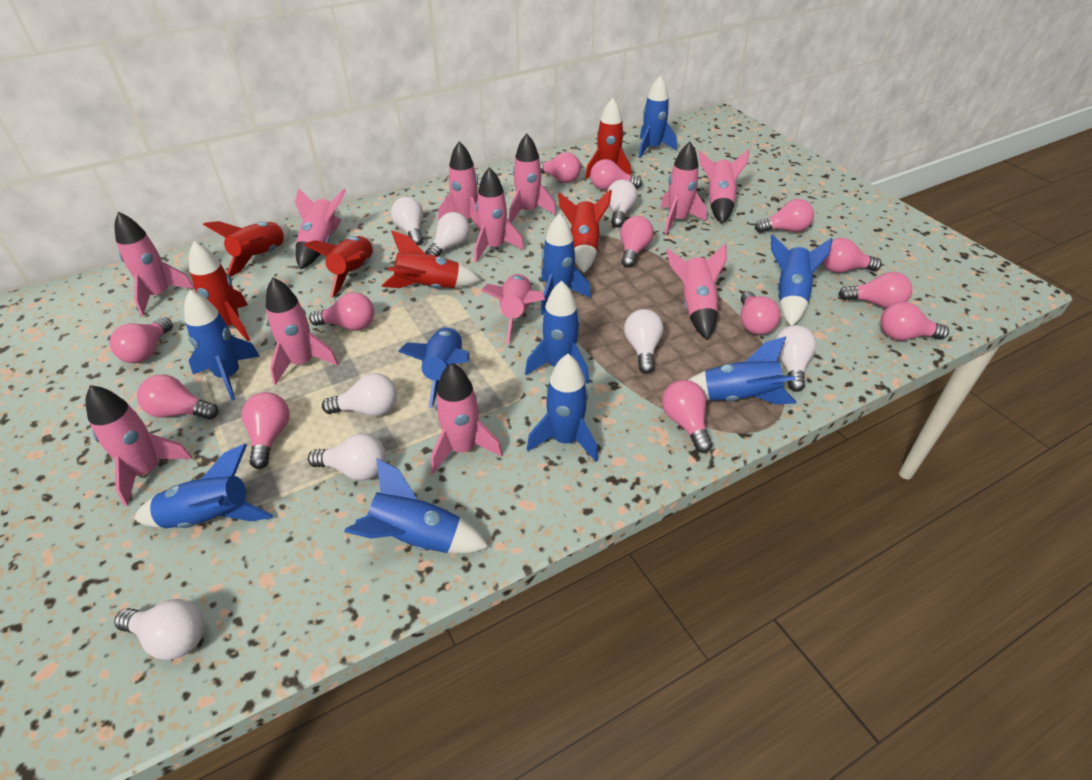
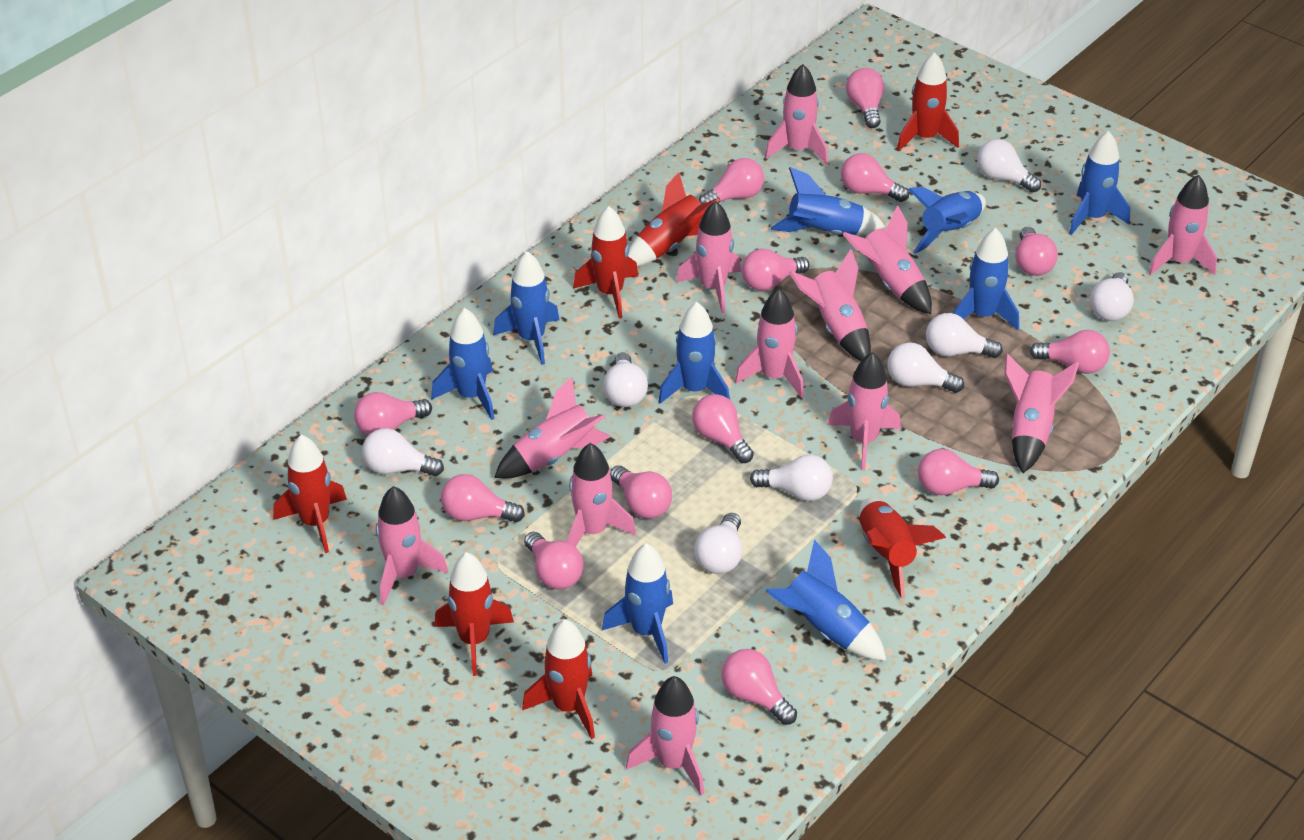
blue rocket: [134,444,273,528] [184,290,260,401] [344,458,489,553] [398,327,469,408] [525,281,589,384] [527,354,598,462] [541,213,591,315] [638,75,677,158] [688,336,796,404] [771,234,833,326] = 10 -> [431,308,495,420] [493,251,559,365] [602,543,673,664] [658,302,730,404] [765,540,886,661] [771,167,885,235] [908,186,986,254] [953,228,1019,330] [1069,131,1130,235] = 9
red rocket: [189,241,250,341] [203,221,291,277] [304,236,374,298] [382,230,481,288] [558,189,612,273] [585,98,631,179] = 6 -> [273,434,347,553] [434,552,514,676] [522,619,595,739] [573,206,638,319] [628,172,720,267] [859,498,946,599] [897,52,959,151] = 7

